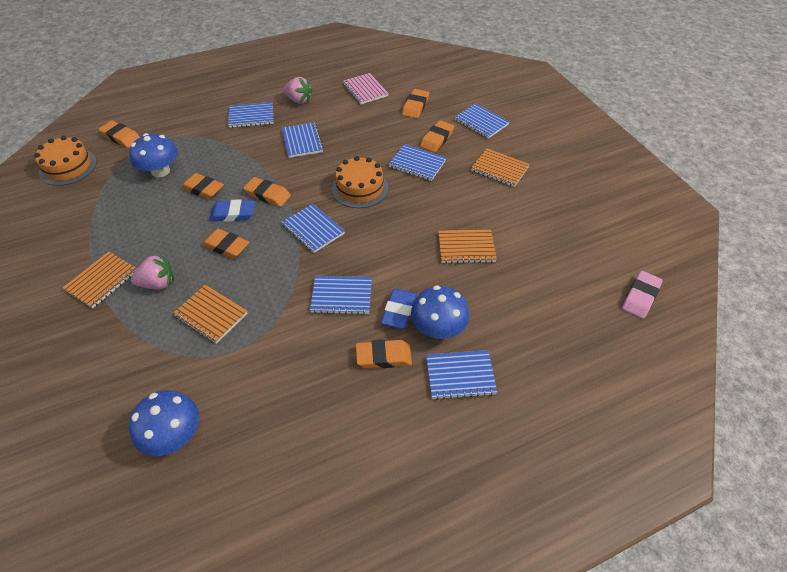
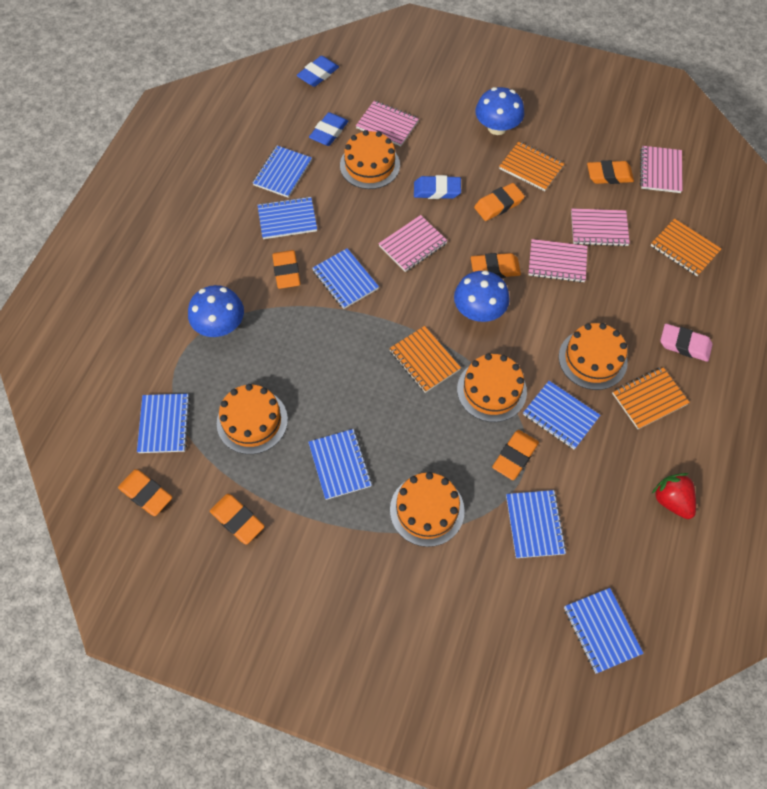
blue eraser: [209,199,255,222] [381,289,417,329] = 2 -> [297,56,339,87] [309,112,348,146] [414,175,461,199] = 3
blue notebook: [228,102,273,128] [282,122,324,158] [282,204,345,253] [310,276,372,315] [388,144,446,181] [426,350,497,400] [455,103,510,139] = 7 -> [137,394,190,453] [253,146,312,198] [258,196,317,239] [308,429,372,500] [312,248,379,309] [506,490,566,558] [523,381,600,449] [564,588,644,674] = 8
orange cake: [34,136,97,186] [332,156,388,208] = 2 -> [217,384,288,454] [340,130,400,189] [390,472,465,547] [457,353,527,422] [559,323,628,390] = 5
pink notebook: [343,73,389,104] = 1 -> [356,101,419,146] [378,215,448,272] [528,239,588,283] [571,208,630,246] [640,146,683,193] = 5
pink strawberry: [131,254,174,290] [283,77,313,104] = 2 -> none = 0
red strawberry: none = 0 -> [652,473,696,519] = 1

